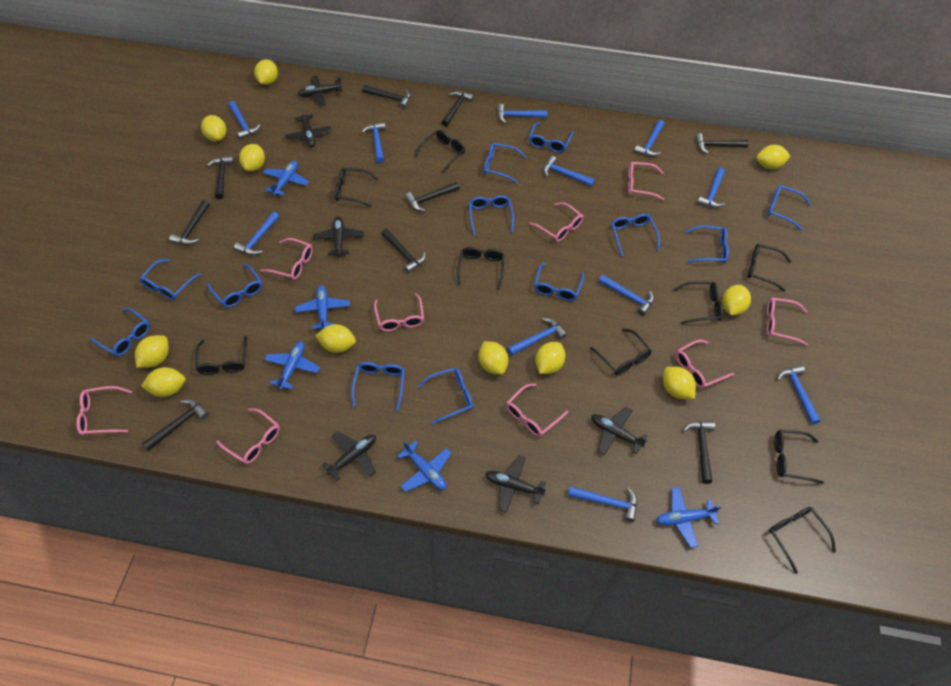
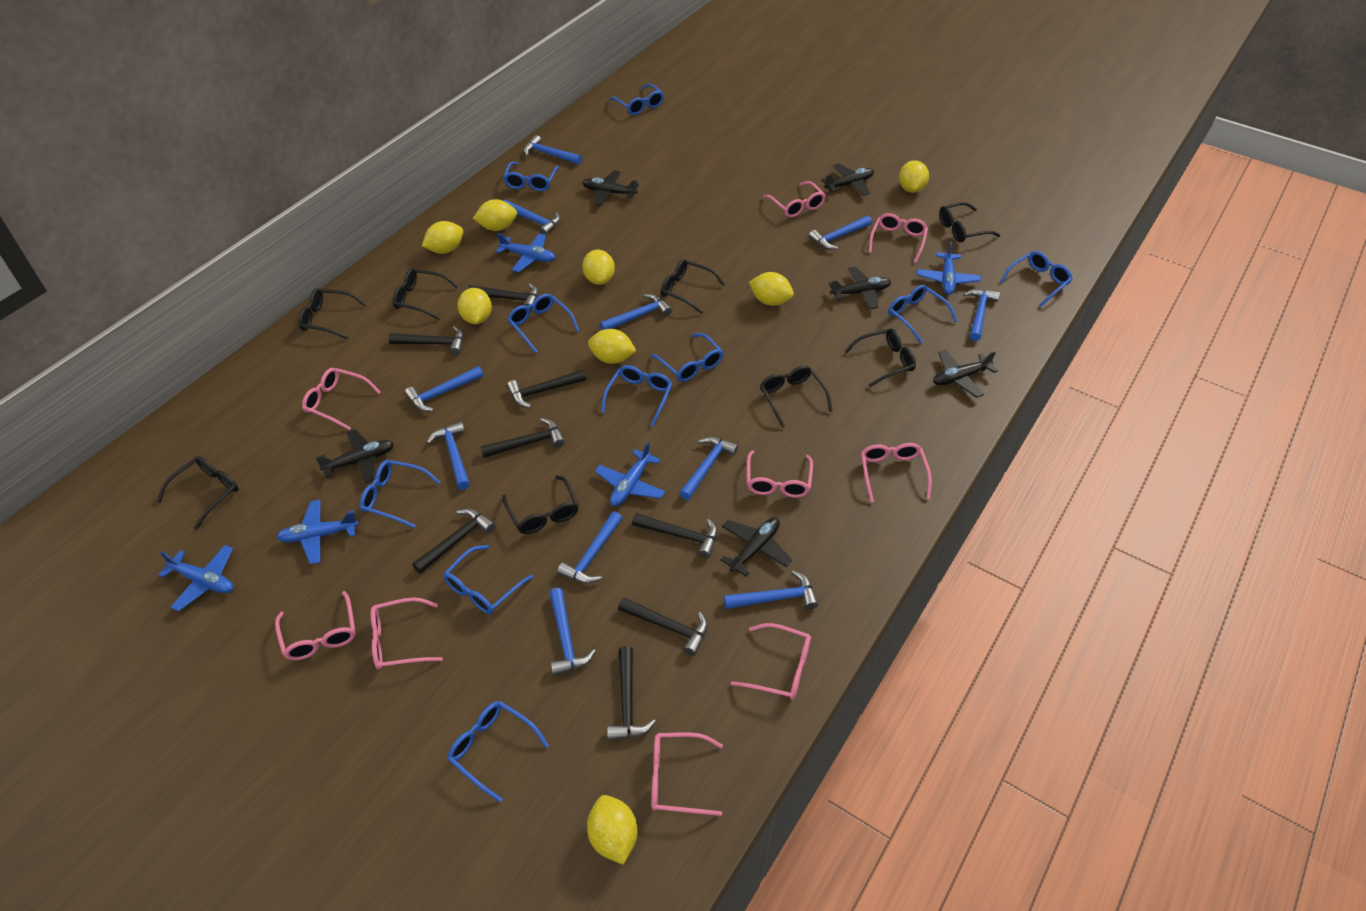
black glasses: [195,336,247,375] [335,168,378,207] [415,130,465,174] [457,247,505,290] [590,328,652,375] [673,281,723,324] [747,244,791,292] [769,507,836,574] [774,430,824,484] = 9 -> [157,456,239,530] [298,289,367,339] [393,268,459,320] [502,475,578,534] [661,259,725,314] [760,366,833,428] [844,328,916,387] [939,202,1000,242] = 8
black hammer: [142,399,209,451] [169,200,210,245] [207,156,234,199] [362,85,411,109] [381,229,426,273] [405,182,460,211] [441,91,474,127] [683,421,715,484] [695,133,749,154] = 9 -> [389,326,463,355] [412,509,495,574] [468,283,538,311] [481,418,565,458] [507,369,586,408] [607,646,656,741] [618,597,708,656] [632,513,718,558] = 8
blue glasses: [90,308,150,356] [139,259,201,300] [207,264,262,308] [351,362,405,411] [417,368,473,424] [469,195,514,235] [484,143,526,183] [529,123,573,153] [534,263,584,301] [611,214,660,256] [685,225,729,263] [767,185,811,230] = 12 -> [360,460,440,528] [443,545,533,614] [447,701,549,802] [503,162,559,191] [507,294,579,353] [601,365,672,427] [609,84,664,115] [651,333,723,382] [888,285,958,343] [1000,251,1073,307] = 10
yellow lemon: [135,335,169,368] [141,367,185,397] [201,115,226,142] [239,144,265,171] [254,59,278,85] [315,324,356,353] [479,341,508,375] [535,342,566,374] [663,367,696,399] [722,285,751,315] [756,145,791,169] = 11 -> [422,221,463,254] [457,288,492,324] [473,199,517,231] [582,250,615,285] [587,795,637,865] [588,329,636,364] [749,272,794,306] [899,160,929,193] = 8

